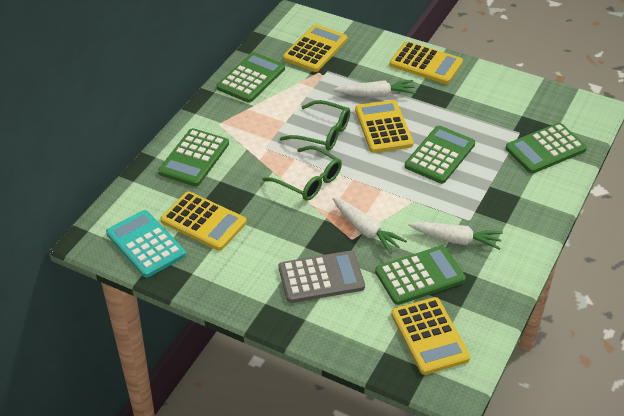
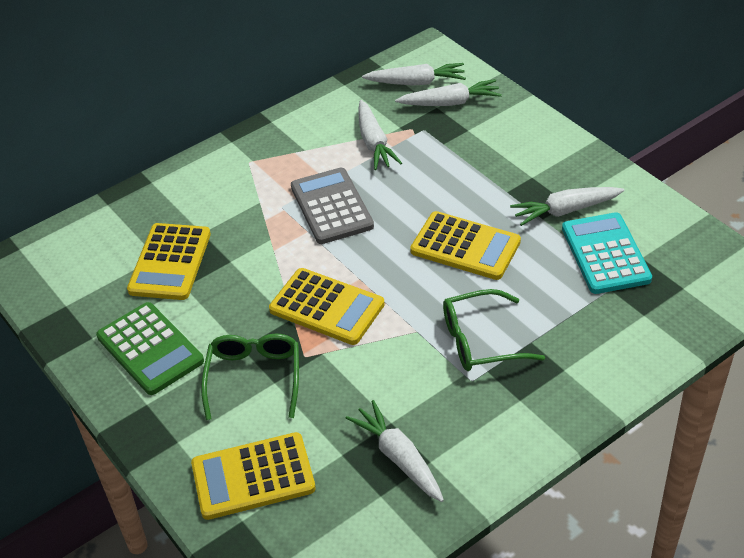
green calculator: [158,128,229,187] [217,52,285,103] [375,245,466,305] [405,126,475,184] [506,123,587,174] = 5 -> [96,302,204,395] = 1
white carrot: [333,80,416,98] [333,198,407,254] [408,221,503,250] = 3 -> [346,400,444,502] [358,100,402,170] [362,63,466,86] [395,79,502,106] [510,187,625,226] = 5
yellow calculator: [161,192,247,251] [283,24,347,72] [355,100,413,153] [390,41,463,84] [391,297,470,375] = 5 -> [127,223,211,300] [191,432,316,520] [269,268,385,345] [410,211,521,280] = 4

